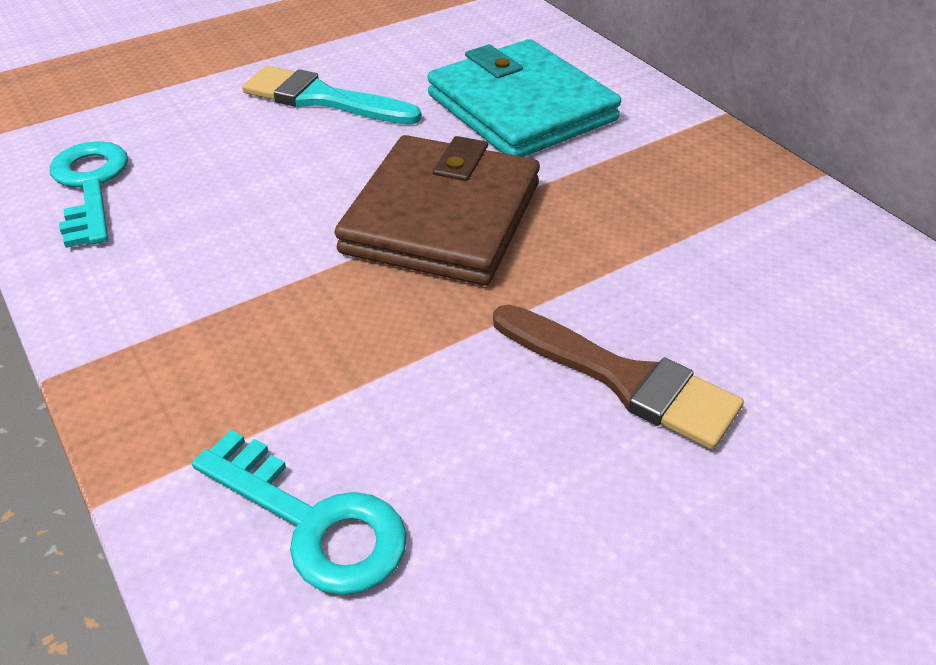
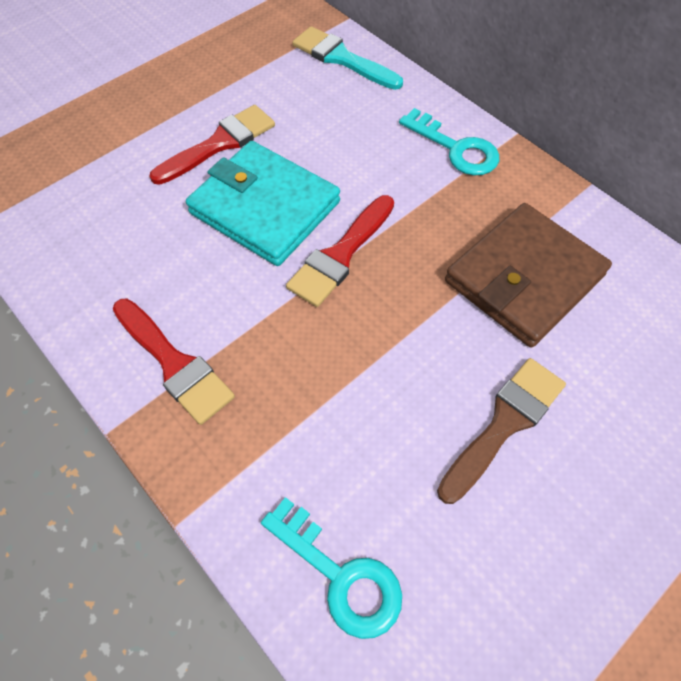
red brush: none = 0 -> [113,298,235,425] [149,105,275,185] [286,195,394,307] = 3

